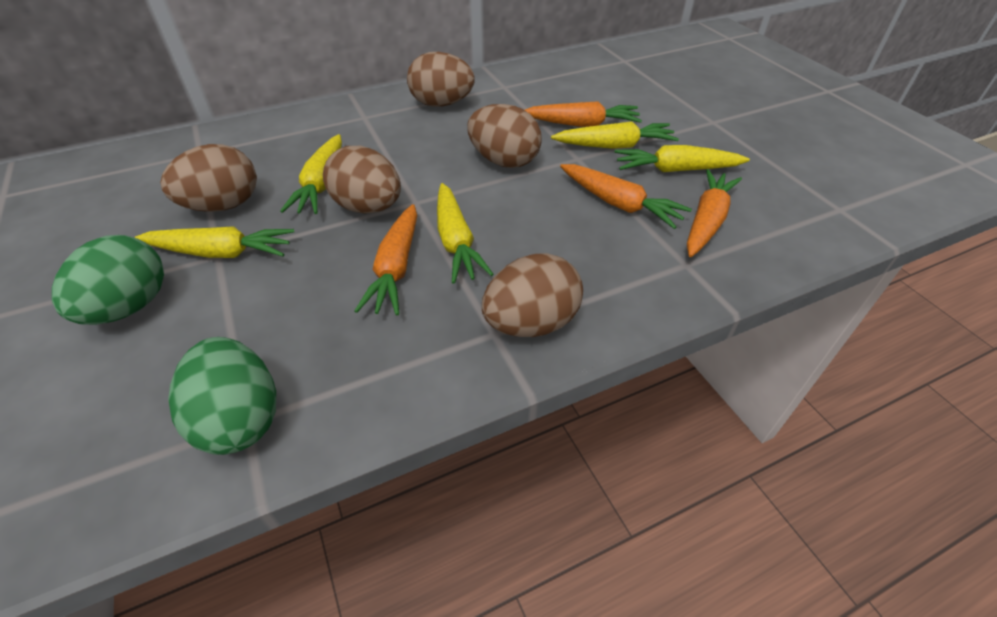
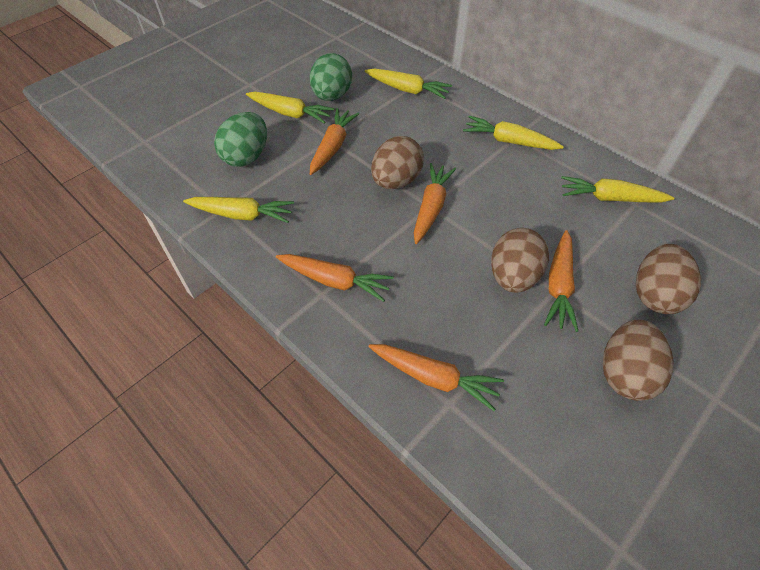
brown egg: [160,144,257,212] [323,146,401,214] [407,52,475,107] [467,104,541,168] [482,253,583,337] = 5 -> [371,136,424,189] [491,228,549,293] [603,319,674,401] [636,244,701,314] = 4
orange carrot: [355,204,417,315] [525,101,642,127] [560,164,692,229] [687,169,742,257] = 4 -> [276,254,394,302] [310,108,359,175] [368,344,504,411] [414,163,456,244] [544,230,578,332] = 5

